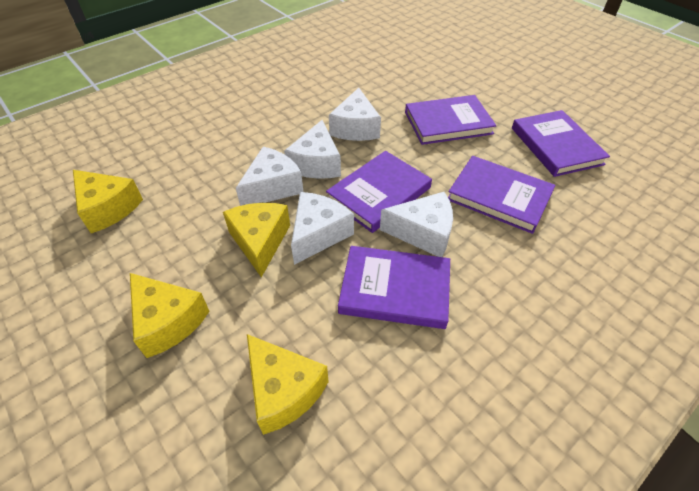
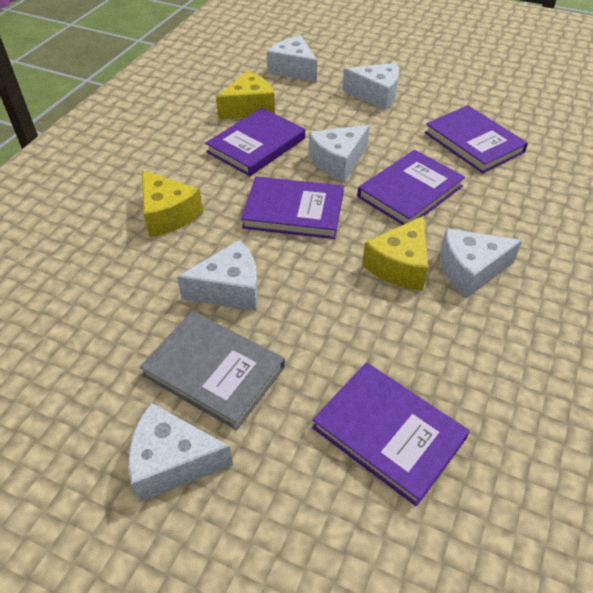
grey book: none = 0 -> [140,311,285,430] = 1
white cheese: [236,146,303,206] [284,120,341,179] [291,192,354,265] [329,88,381,141] [380,192,453,257] = 5 -> [128,403,233,502] [177,240,258,311] [267,36,317,82] [309,125,370,182] [342,63,399,111] [440,228,522,299] = 6
yellow cheese: [73,170,143,233] [130,273,210,358] [223,203,290,277] [247,334,329,435] = 4 -> [142,170,203,237] [216,71,275,119] [362,216,428,291] = 3

